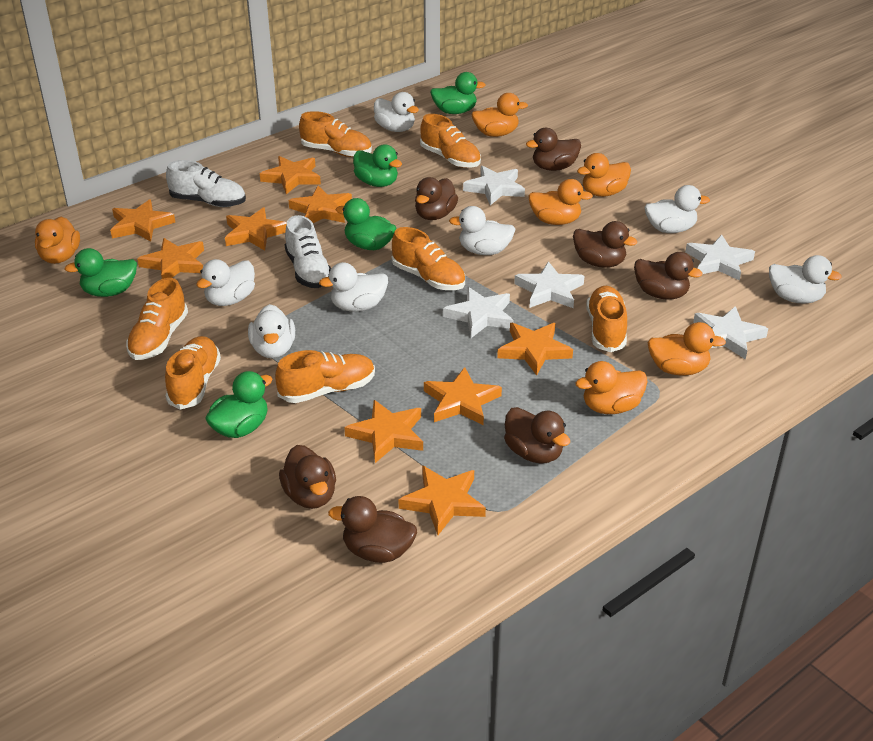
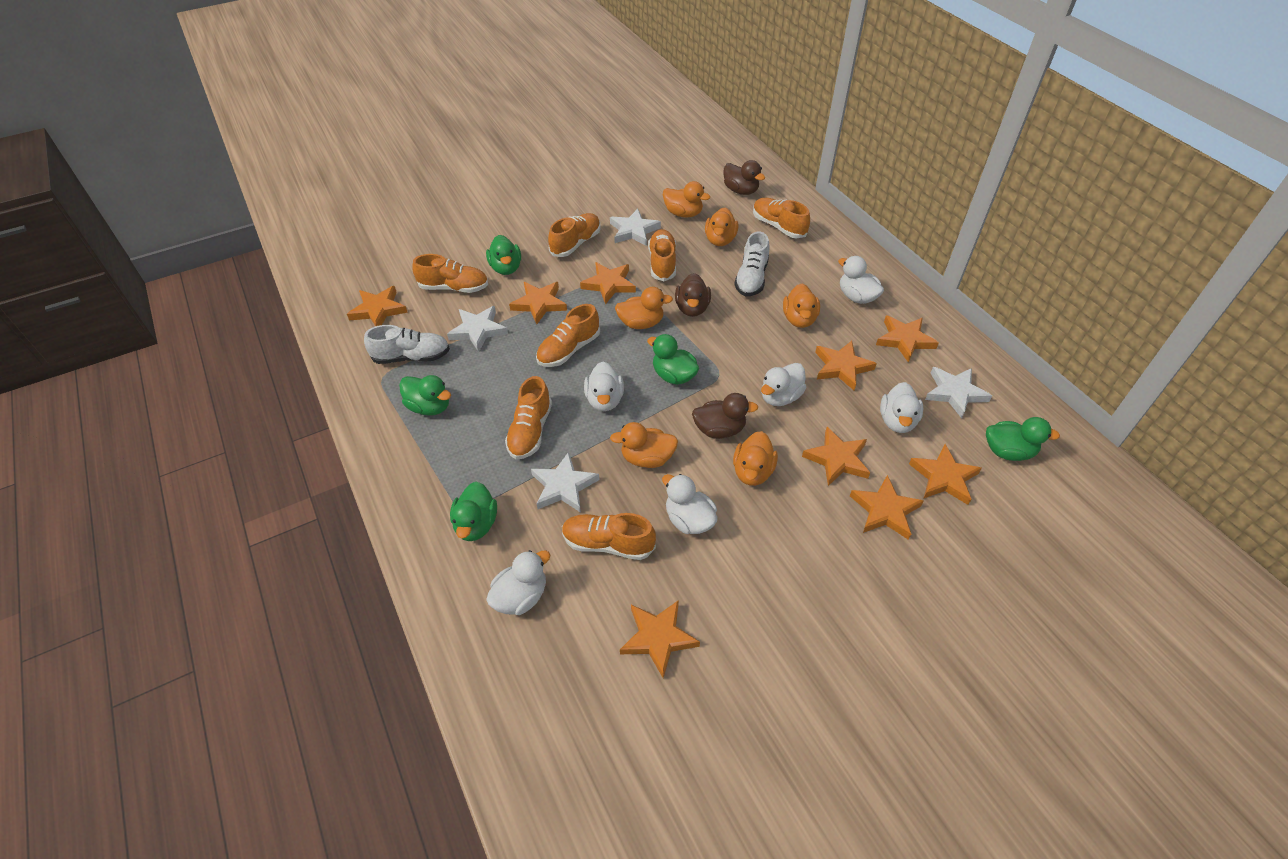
brown duck: [279,445,336,509] [328,496,417,563] [415,177,458,220] [504,407,570,464] [526,128,581,171] [573,221,637,268] [634,252,702,299] = 7 -> [675,273,711,317] [692,393,758,439] [723,160,765,195] = 3
white duck: [196,259,255,306] [248,304,295,358] [319,262,388,312] [374,92,419,132] [449,206,516,255] [645,185,710,233] [769,255,842,303] = 7 -> [486,550,550,615] [584,362,624,411] [662,474,717,534] [761,363,806,406] [838,256,884,304] [880,382,923,433] = 6
white star: [443,287,514,338] [463,166,525,205] [514,261,584,308] [685,235,755,281] [693,306,768,360] = 5 -> [447,306,508,352] [531,452,600,513] [610,208,661,246] [925,367,992,418] = 4

